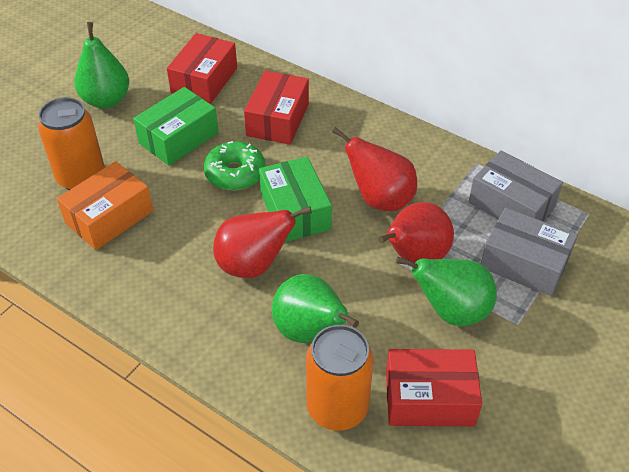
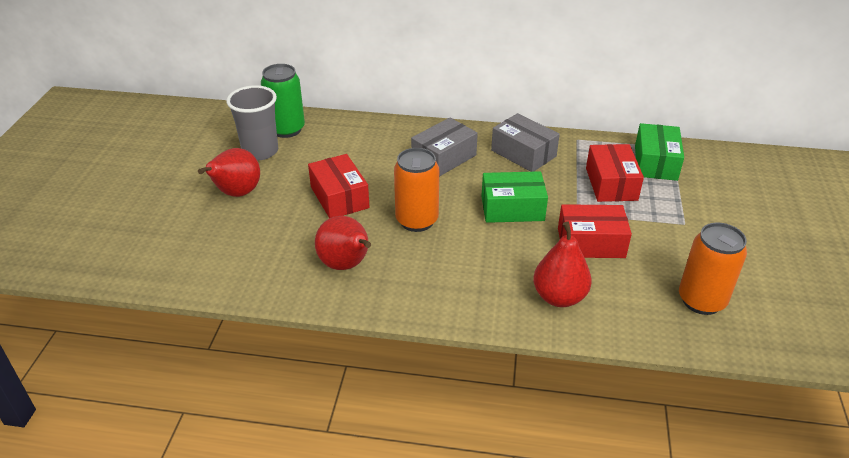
green can: none = 0 -> [261,64,305,138] = 1
green donut: [204,141,265,191] = 1 -> none = 0
green pear: [74,22,129,108] [272,274,359,343] [396,256,497,326] = 3 -> none = 0
grey cup: none = 0 -> [226,85,278,160] = 1
orange box: [57,161,153,250] = 1 -> none = 0

